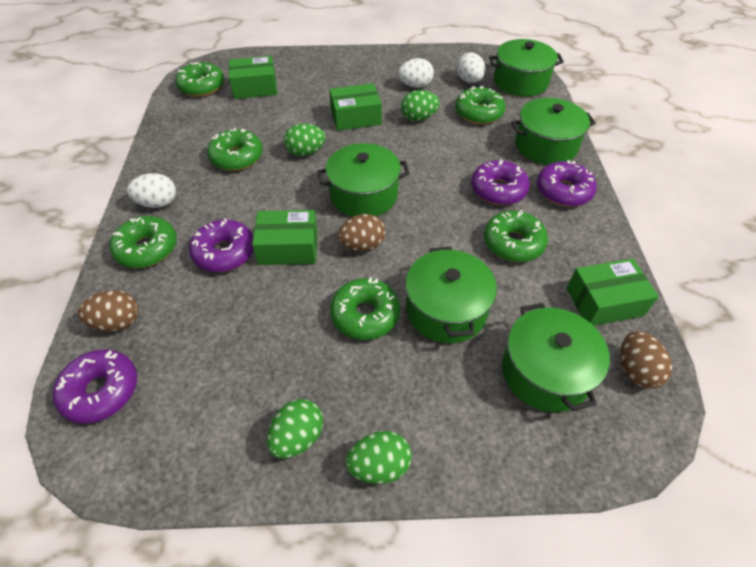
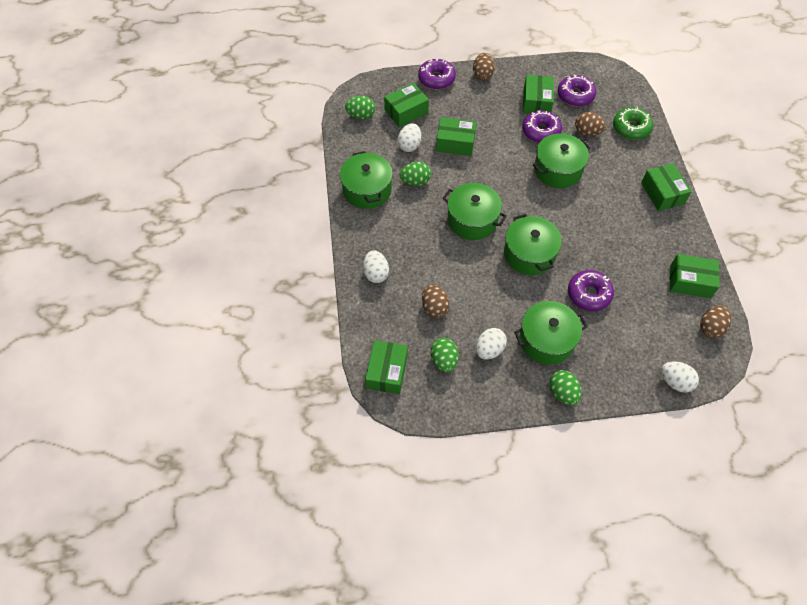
brown egg: [77,290,139,332] [337,214,386,251] [620,331,672,389] = 3 -> [422,284,450,318] [473,53,495,80] [575,112,606,136] [700,305,731,338] = 4
green box: [229,56,277,99] [252,210,318,265] [329,83,382,131] [567,258,659,326] = 4 -> [365,340,408,394] [384,83,429,127] [436,117,477,156] [523,75,554,114] [641,163,692,211] [670,254,719,298] = 6
green donut: [110,216,177,268] [175,62,224,97] [207,128,263,171] [330,277,400,340] [455,86,506,124] [484,210,548,262] = 6 -> [613,107,653,140] = 1
white egg: [127,173,176,208] [398,58,434,88] [456,52,485,83] = 3 -> [363,250,389,283] [398,123,421,152] [476,328,507,360] [661,362,699,392] = 4

